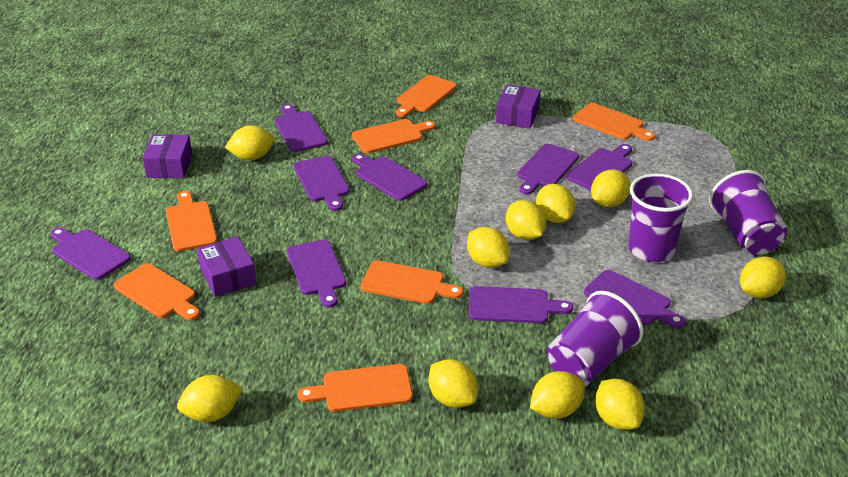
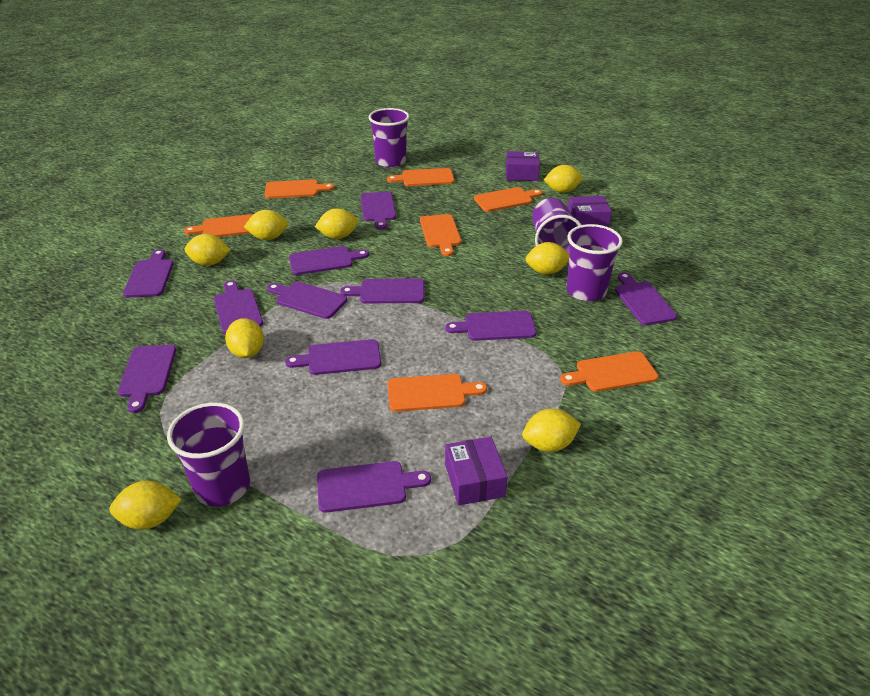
purple cup: [547,291,644,386] [628,173,693,262] [709,170,787,255] = 3 -> [167,403,250,507] [368,108,410,168] [532,198,581,254] [566,224,623,301] = 4
purple cutting board: [50,227,131,280] [275,104,328,152] [287,240,346,307] [294,156,349,211] [352,153,428,201] [469,286,573,323] [517,144,579,195] [566,144,633,190] [584,270,685,328] = 9 -> [118,345,176,413] [123,249,173,298] [214,280,263,334] [267,282,347,319] [285,339,381,375] [289,246,369,275] [317,461,431,513] [340,278,424,304] [361,192,396,230] [445,311,536,341] [615,272,677,325] = 11
yellow lemon: [177,375,243,422] [225,125,275,160] [429,359,478,408] [467,227,510,268] [506,200,546,240] [530,371,585,419] [536,184,575,223] [591,169,631,207] [595,379,645,430] [740,257,786,298] = 10 -> [109,481,182,530] [184,234,230,266] [225,318,264,358] [244,210,288,240] [315,208,358,239] [522,409,581,452] [525,242,569,275] [544,165,582,193] = 8

